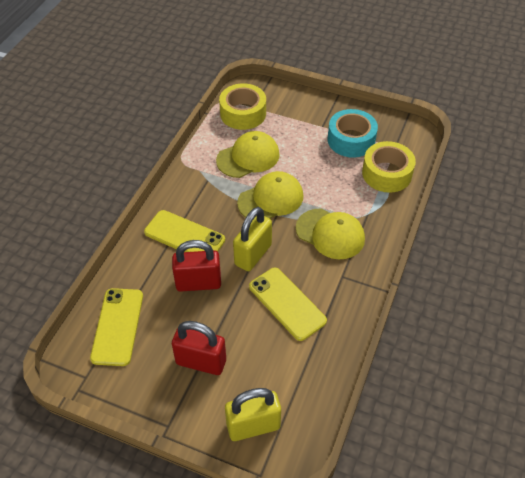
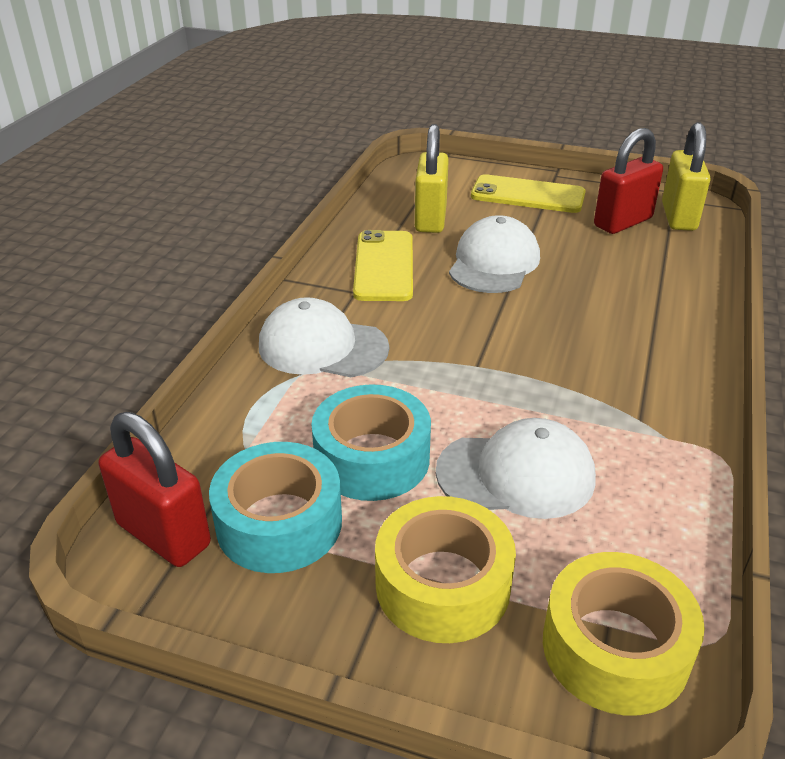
turquoise tape: [328,109,378,158] = 1 -> [209,442,342,573] [311,385,431,501] = 2
white cap: none = 0 -> [259,297,389,377] [436,418,596,519] [449,215,540,293] = 3
yellow cap: [216,131,280,178] [237,171,303,219] [296,209,365,259] = 3 -> none = 0
yellow phone: [90,288,143,366] [144,210,225,252] [249,268,327,341] = 3 -> [353,230,413,301] [471,174,586,213] = 2

